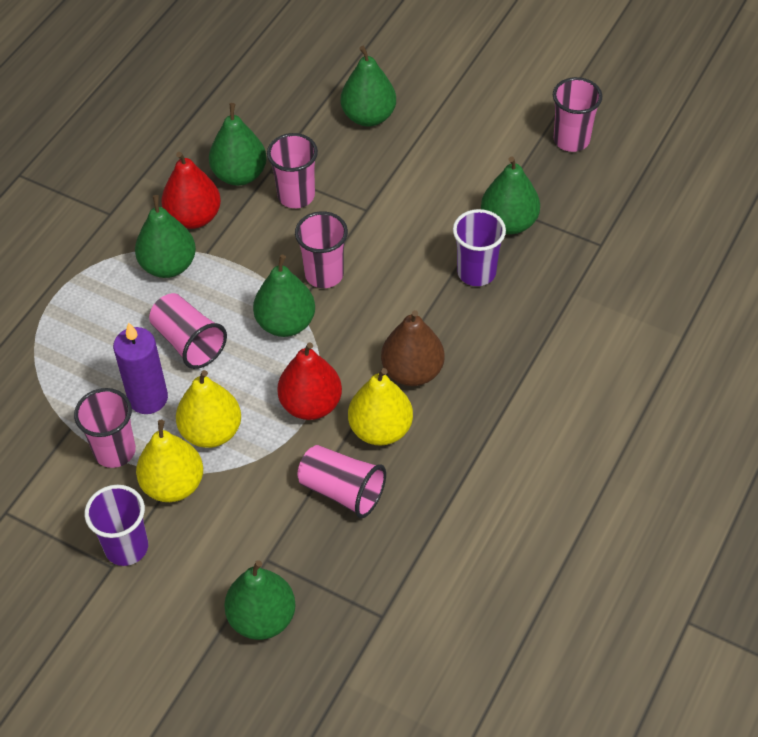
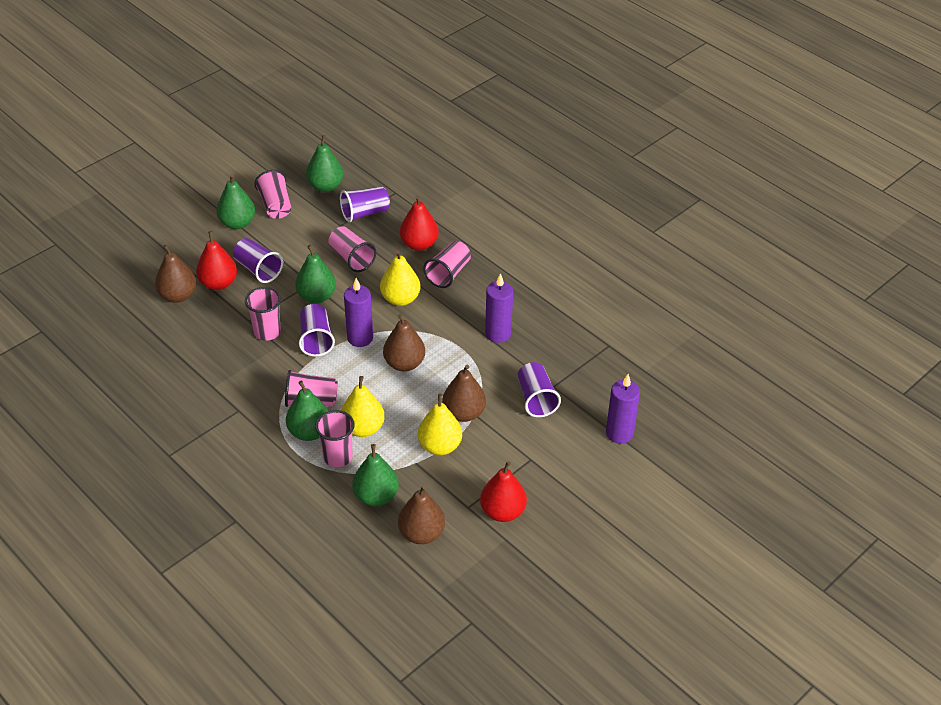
brown pear: [381,310,445,386] = 1 -> [155,245,196,303] [383,314,425,372] [398,485,445,544] [442,365,486,422] = 4
green pear: [135,195,196,278] [209,103,267,186] [224,560,296,640] [253,255,315,337] [341,46,396,127] [481,156,540,234] = 6 -> [216,174,255,229] [286,381,328,441] [295,245,336,304] [306,135,344,192] [352,444,399,506] = 5
purple candle: [113,322,168,414] = 1 -> [344,278,373,347] [485,273,513,343] [606,374,640,444] = 3
purple cup: [85,485,148,566] [453,209,506,286] = 2 -> [233,238,283,283] [299,304,335,357] [340,186,390,222] [518,362,561,417] = 4
red pear: [161,152,221,229] [277,343,342,420] = 2 -> [196,231,237,290] [400,196,439,251] [480,461,527,522] = 3

